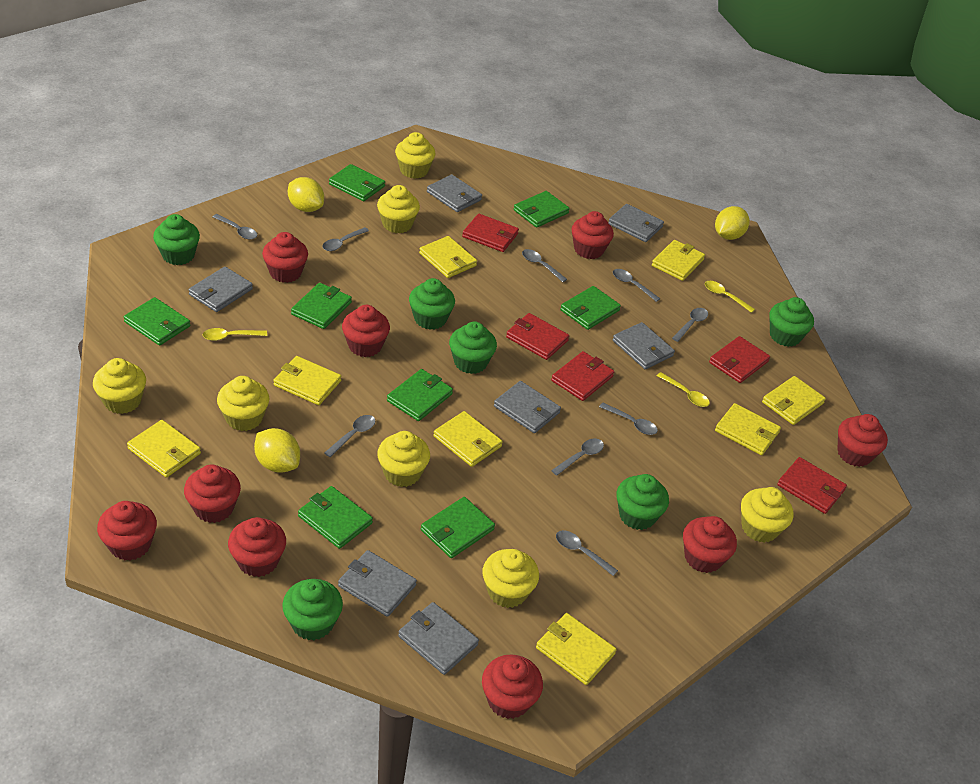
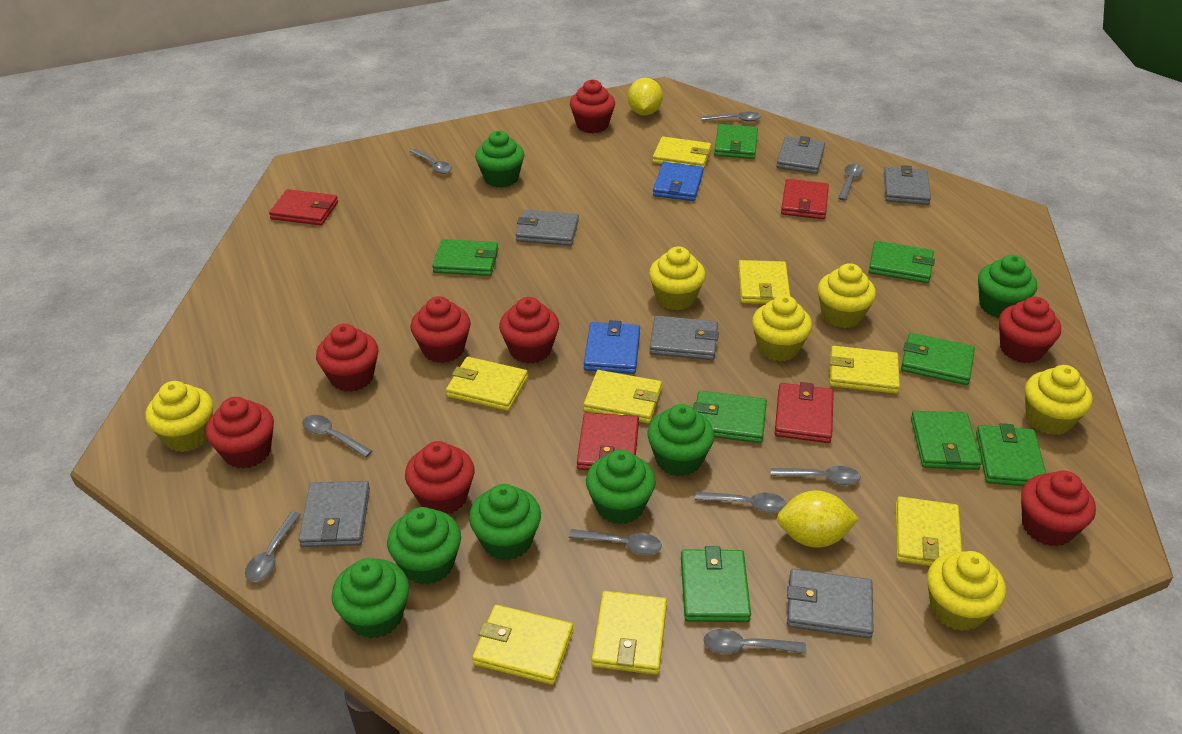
blue wallet: none = 0 -> [584,320,640,374] [653,162,704,201] = 2
green cupcake: [153,214,200,265] [282,579,343,640] [409,278,455,330] [449,321,497,374] [616,474,669,530] [770,297,814,347] = 6 -> [331,558,409,639] [387,507,461,585] [469,484,541,560] [475,131,524,187] [586,450,656,524] [647,404,714,476] [978,255,1037,318] = 7
grey wallet: [188,267,253,312] [338,550,417,617] [398,602,479,675] [427,174,482,212] [494,381,561,433] [608,204,664,242] [613,322,675,369] = 7 -> [298,481,370,547] [515,210,579,246] [649,316,719,360] [776,136,825,174] [787,569,874,639] [884,165,931,205] = 6
red cupcake: [97,501,157,561] [184,464,241,523] [228,517,286,577] [262,232,308,283] [342,305,390,357] [482,655,543,719] [571,211,614,259] [683,516,737,573] [837,414,888,467] = 9 -> [206,397,274,469] [316,324,378,392] [405,441,474,514] [411,296,471,363] [499,297,559,364] [570,79,615,133] [999,297,1061,363] [1021,471,1096,546] = 8
red wallet: [462,214,519,252] [506,313,569,360] [551,351,614,401] [709,336,770,383] [777,457,847,514] = 5 -> [269,189,338,225] [577,413,639,470] [775,382,834,443] [781,179,829,219] = 4
yellow cupcake: [93,358,146,414] [217,376,269,431] [377,185,420,233] [377,431,430,487] [395,132,435,179] [483,549,539,608] [741,487,794,543] = 7 -> [146,381,213,452] [649,246,706,310] [752,295,812,362] [818,263,876,328] [927,551,1006,631] [1025,365,1093,435] = 6
yellow lemon: [254,428,300,473] [288,177,324,212] [715,206,749,240] = 3 -> [628,78,663,115] [777,490,859,548] = 2
yellow spoon: [203,328,267,341] [657,372,710,407] [705,281,755,313] = 3 -> none = 0

